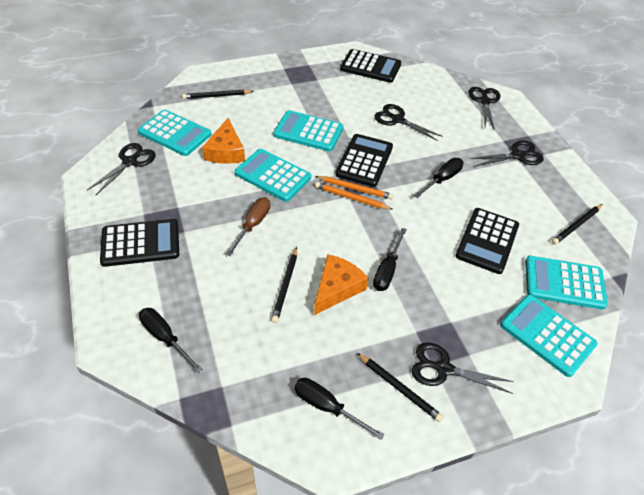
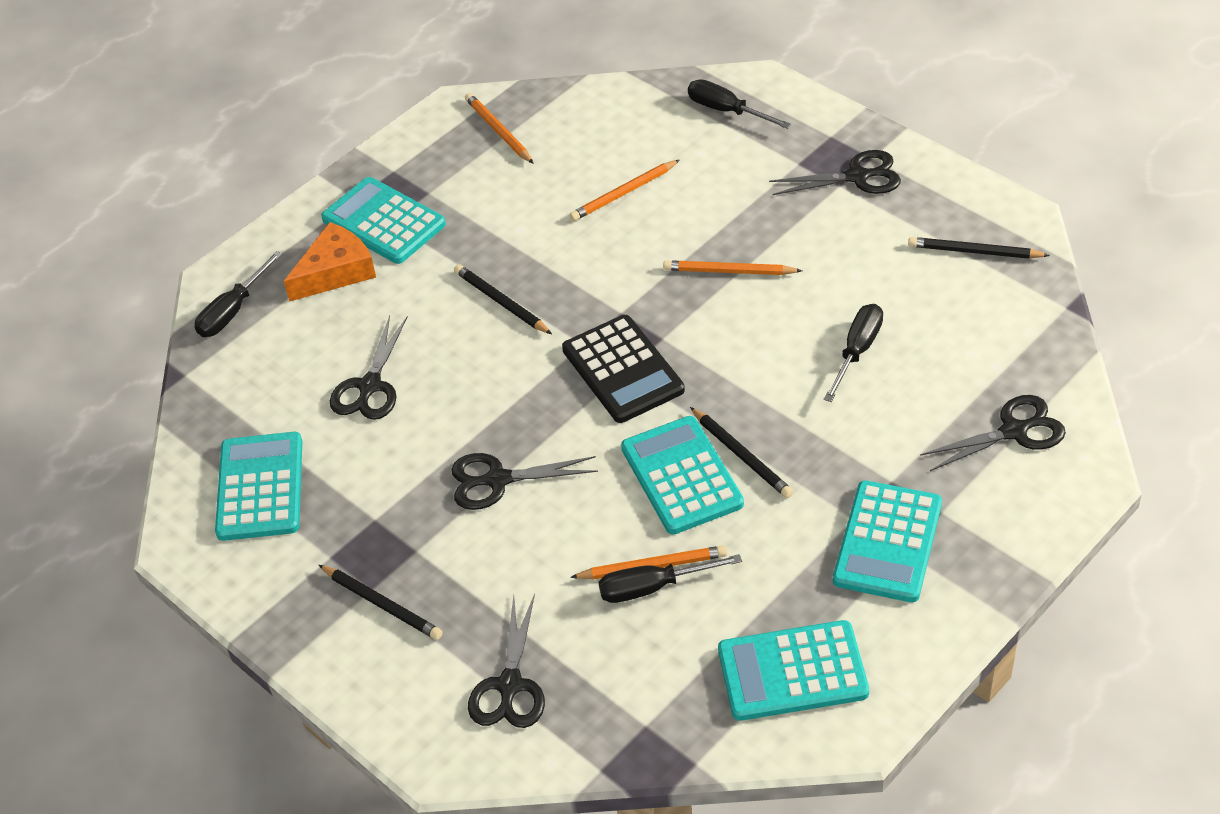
black calculator: [100,219,179,267] [335,134,393,187] [340,49,401,83] [455,208,519,274] = 4 -> [562,315,685,423] = 1
brown screwdriver: [226,197,270,256] = 1 -> none = 0
orange cheese: [202,118,245,164] [314,254,369,315] = 2 -> [284,222,376,302] = 1
orange pencil: [315,176,394,199] [315,182,393,210] = 2 -> [465,93,534,164] [570,160,680,221] [570,545,727,579] [663,260,802,275] = 4

